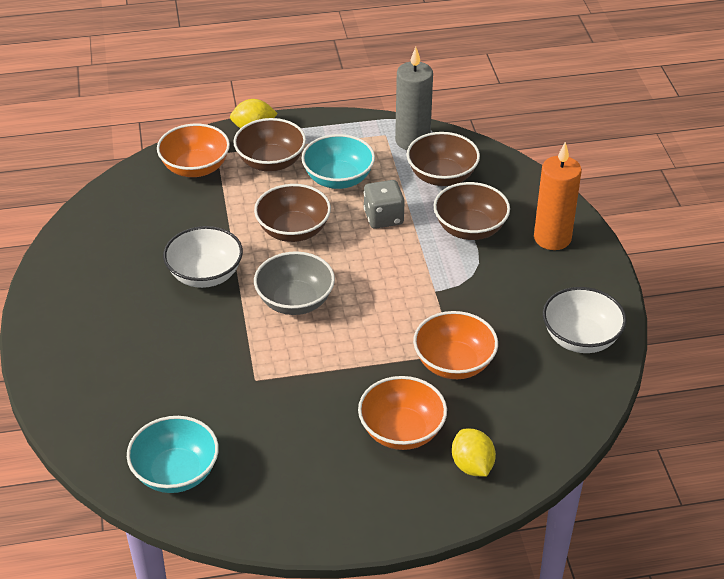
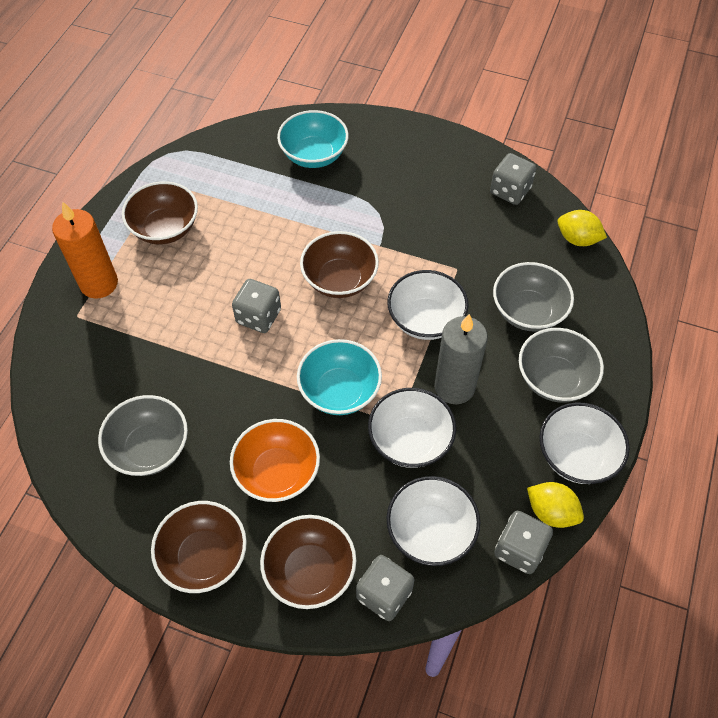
grey bowl: [254,251,335,315] = 1 -> [98,395,188,476] [493,262,574,331] [519,328,604,403] = 3
grey dice: [364,180,405,229] = 1 -> [232,279,281,333] [356,555,414,621] [490,153,536,205] [494,511,553,574] = 4
orange bowl: [157,124,230,177] [358,376,447,450] [413,311,498,379] = 3 -> [230,419,320,502] = 1
white bowl: [163,226,243,288] [543,287,627,353] = 2 -> [368,388,456,468] [386,476,480,566] [387,270,469,340] [539,402,630,484] = 4

